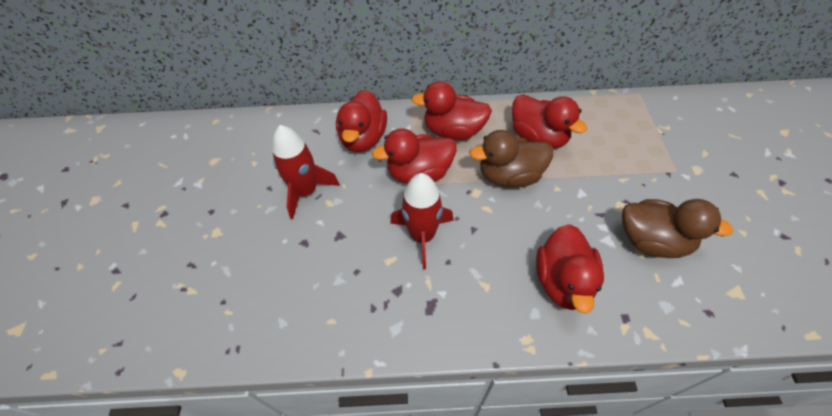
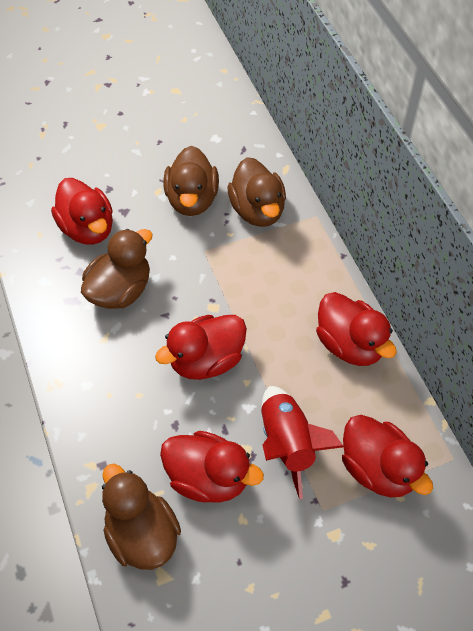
brown duck: [469,130,553,187] [622,199,733,258] = 2 -> [81,229,153,309] [102,464,181,570] [163,146,219,216] [227,157,286,227] = 4
red rocket: [272,125,340,219] [390,173,454,269] = 2 -> [261,386,344,499] = 1

